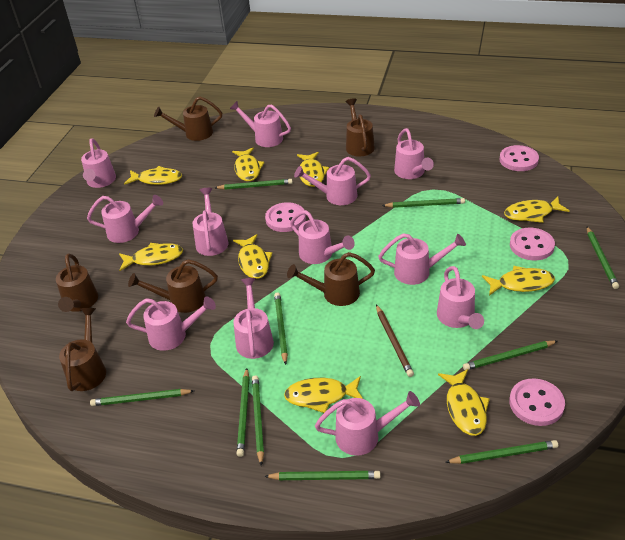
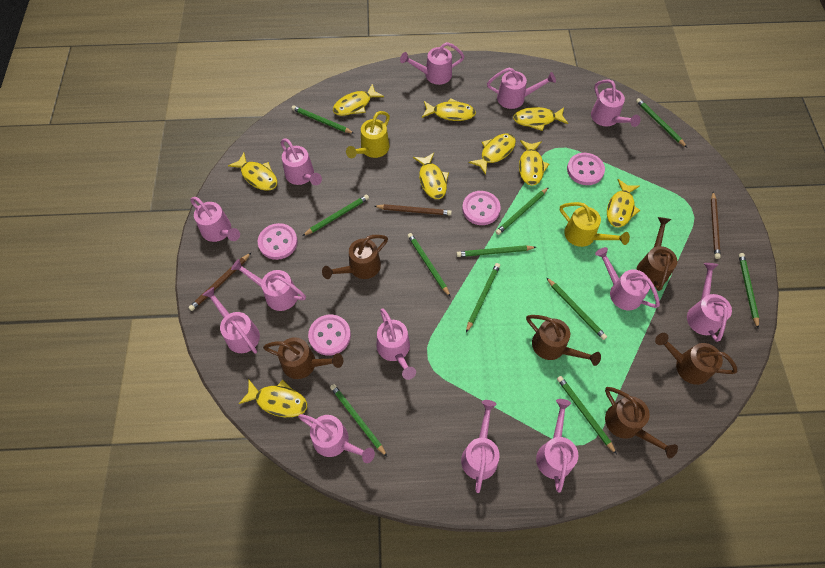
brown pencil: [376,305,414,377] = 1 -> [188,253,251,311] [374,204,452,215] [711,192,721,259] = 3
green pencil: [90,389,194,406] [215,179,293,190] [237,368,249,457] [252,375,264,466] [264,471,381,480] [274,292,288,365] [382,198,465,208] [445,440,558,464] [463,341,558,370] [587,227,619,289] = 10 -> [292,106,355,134] [302,195,369,236] [330,384,387,457] [407,233,450,296] [456,245,536,257] [466,263,500,333] [495,187,549,235] [546,277,607,340] [557,376,617,454] [636,98,687,147] [739,253,759,329] = 11
pink watering can: [81,138,116,188] [87,195,163,243] [126,296,216,351] [192,188,229,256] [230,101,291,147] [233,278,274,359] [290,210,355,264] [294,157,371,205] [315,391,420,456] [378,233,466,285] [394,128,434,179] [437,266,484,329] = 12 -> [190,197,240,242] [203,287,260,354] [231,259,306,311] [281,139,322,185] [298,414,375,463] [377,309,416,380] [400,42,465,85] [461,400,500,493] [487,68,556,109] [536,399,578,492] [591,79,640,127] [595,247,660,310] [687,263,732,342] = 13
yellow watering can: none = 0 -> [346,111,390,158] [560,202,630,247] = 2

